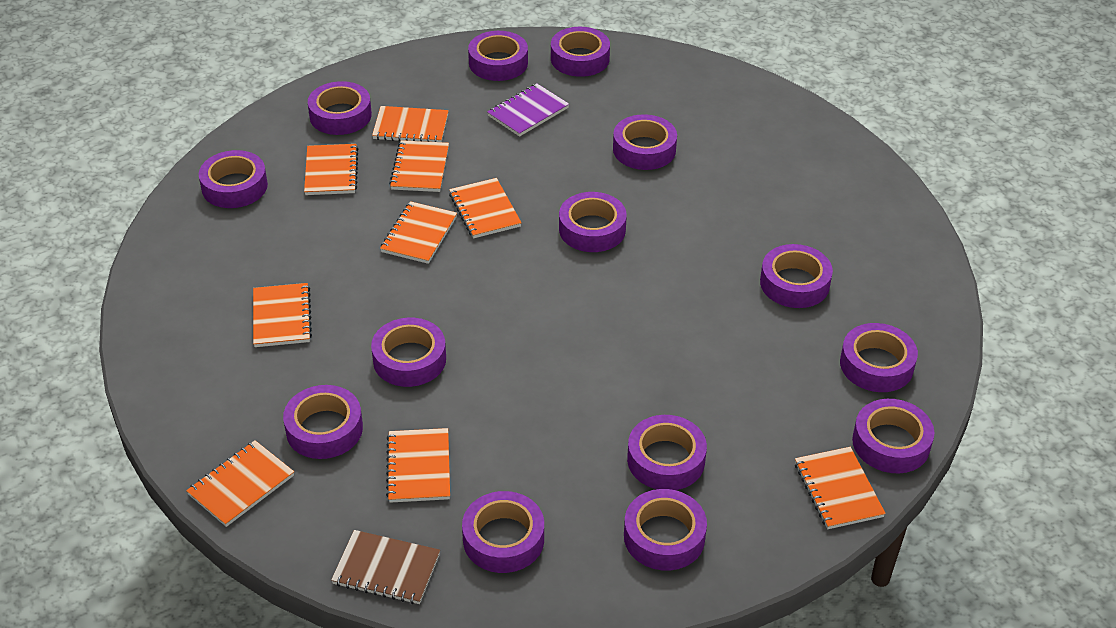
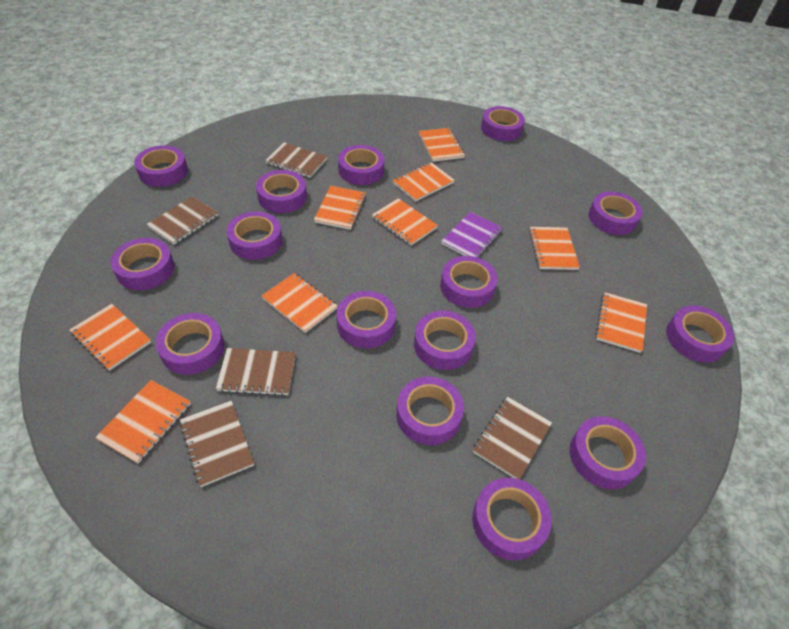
brown notebook: [331,530,440,604] = 1 -> [146,196,218,245] [180,401,254,487] [216,348,296,396] [265,142,327,178] [473,397,552,479] = 5
purple tape: [199,150,268,208] [283,385,363,459] [308,81,372,135] [371,318,446,387] [462,491,544,573] [468,31,528,81] [551,27,610,77] [559,192,627,252] [613,114,677,170] [624,489,707,571] [627,415,707,490] [760,244,833,308] [840,323,918,392] [852,399,934,473] = 14 -> [111,238,174,290] [134,145,188,187] [155,313,224,375] [227,211,283,260] [256,170,307,213] [337,291,396,348] [338,145,385,185] [396,377,464,445] [414,311,476,370] [440,256,498,308] [472,478,552,561] [481,106,525,141] [570,416,646,489] [588,191,643,235] [666,306,734,362] = 15

